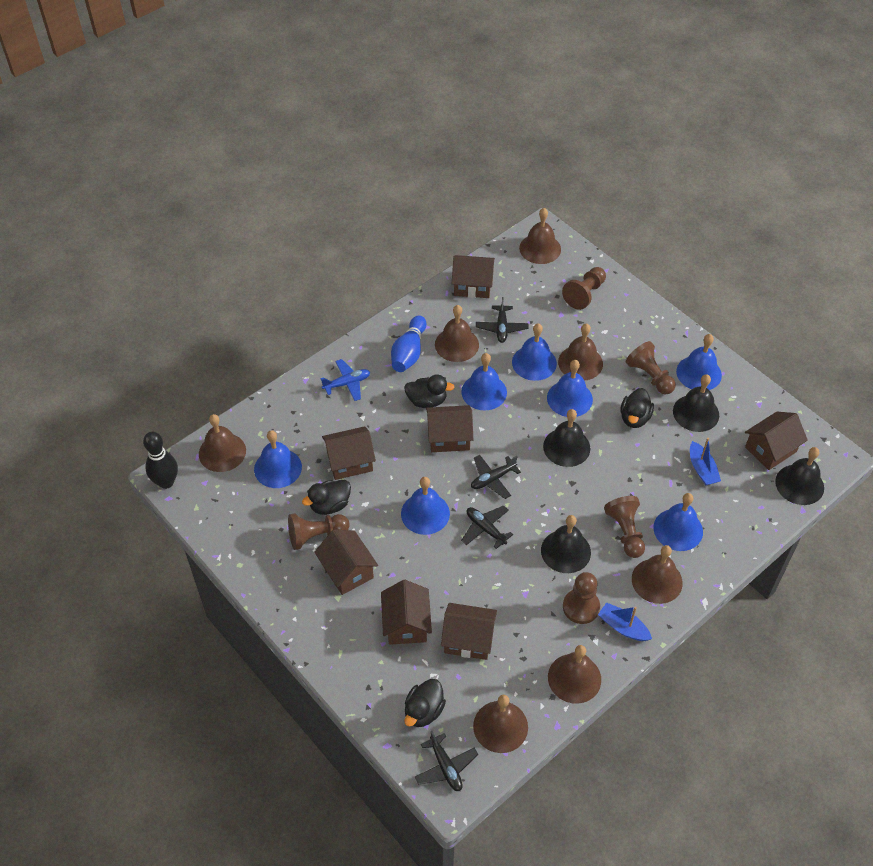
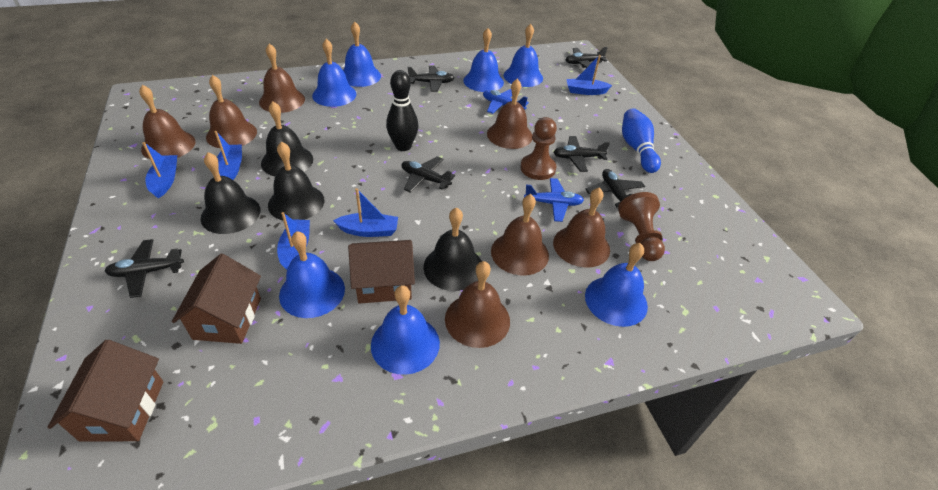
black duck: [302,480,351,515] [404,375,454,408] [404,679,446,727] [621,388,654,428] = 4 -> none = 0
black plane: [415,731,478,791] [461,506,513,549] [471,455,521,499] [476,297,529,343] = 4 -> [105,239,184,298] [402,156,455,193] [407,66,455,92] [554,136,610,172] [565,47,608,68] [586,169,645,207] = 6
blue boat: [598,602,652,641] [690,438,721,485] = 2 -> [142,142,177,199] [214,131,242,180] [277,212,310,270] [333,188,398,237] [567,55,612,95] = 5
blue plane: [321,359,370,401] = 1 -> [483,89,529,114] [524,178,584,222] = 2
brown house: [314,529,378,595] [322,426,376,480] [381,580,432,645] [426,405,473,452] [441,603,497,660] [452,255,495,298] [745,412,808,470] = 7 -> [47,340,163,442] [172,254,261,344] [348,240,415,304] = 3
brown pawn: [288,514,350,550] [562,267,606,310] [563,572,600,624] [604,496,645,558] [626,341,676,395] = 5 -> [521,117,557,180] [618,192,665,261] = 2

